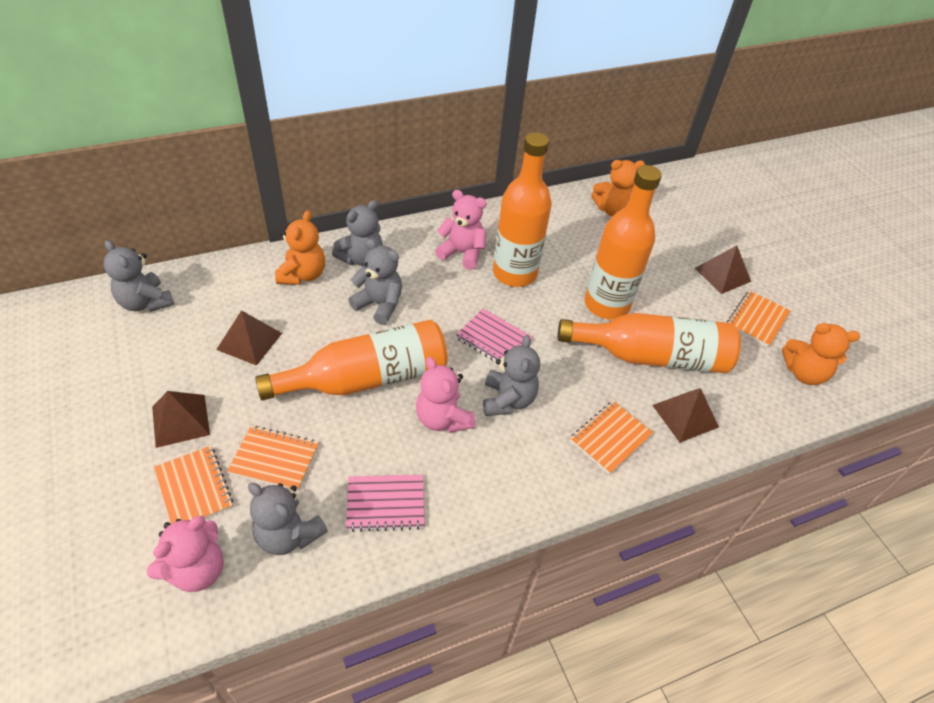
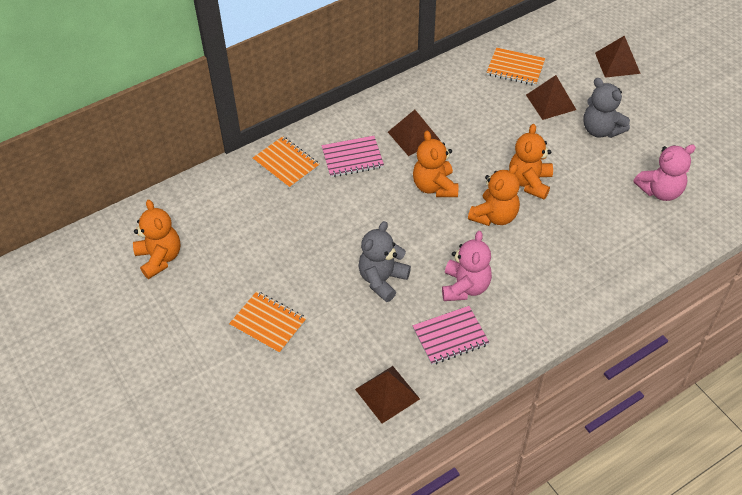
grey teddy bear: [104,240,175,312] [248,483,328,555] [332,200,383,266] [348,239,402,325] [483,335,540,416] = 5 -> [358,221,411,302] [583,78,630,138] = 2
orange bottle: [255,320,448,400] [493,132,552,287] [558,313,741,373] [585,165,662,320] = 4 -> none = 0
orange notebook: [154,446,233,524] [227,426,319,491] [570,401,653,475] [727,290,791,347] = 4 -> [229,291,307,354] [253,136,320,189] [487,47,545,86] = 3
orange teddy bear: [275,210,325,285] [591,160,645,216] [782,323,860,385] = 3 -> [133,200,180,279] [413,131,458,197] [468,164,520,226] [509,124,553,199] = 4
pink teddy bear: [147,516,224,592] [416,357,475,433] [435,190,487,270] = 3 -> [442,231,492,301] [634,144,696,201] = 2

